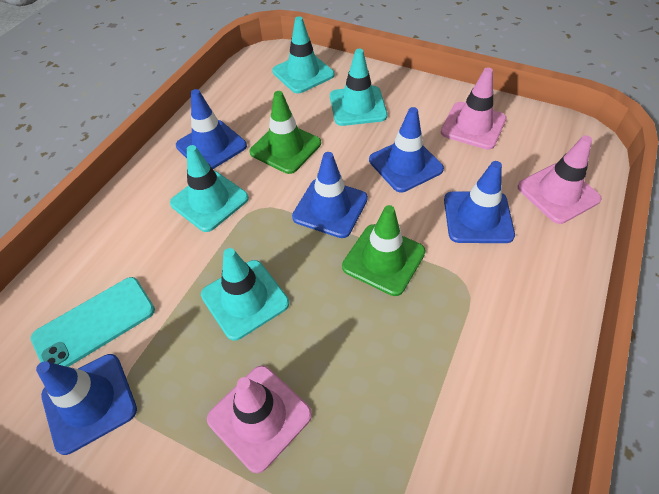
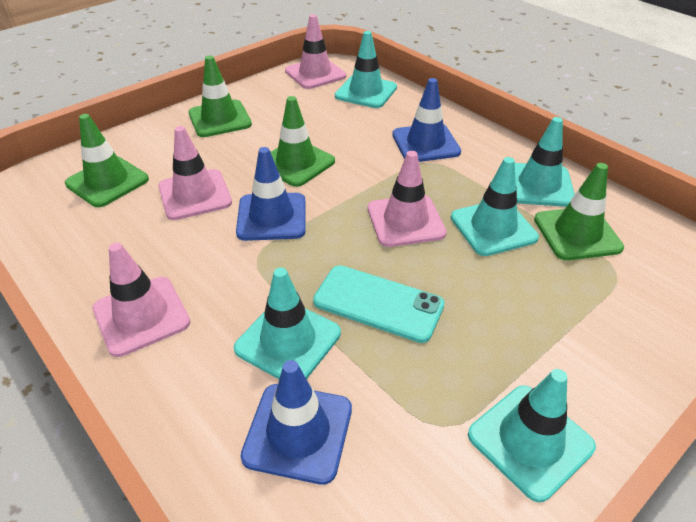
blue traffic cone: [36,354,137,455] [176,89,247,169] [292,152,368,238] [369,107,444,193] [444,161,515,243] = 5 -> [236,147,306,241] [240,360,352,485] [392,78,461,162] = 3
green traffic cone: [250,91,321,174] [342,205,425,296] = 2 -> [65,114,149,207] [188,56,252,137] [271,96,335,187] [534,163,624,260] = 4
pink traffic cone: [207,366,312,473] [441,67,506,150] [517,135,602,224] = 3 -> [93,243,190,357] [158,126,232,220] [285,14,346,89] [368,151,447,247] = 4
turquoise traffic cone: [170,145,249,232] [201,248,289,341] [272,16,334,93] [330,49,387,126] = 4 -> [234,267,341,379] [335,31,397,108] [451,157,539,256] [468,369,596,502] [515,117,575,207] = 5

